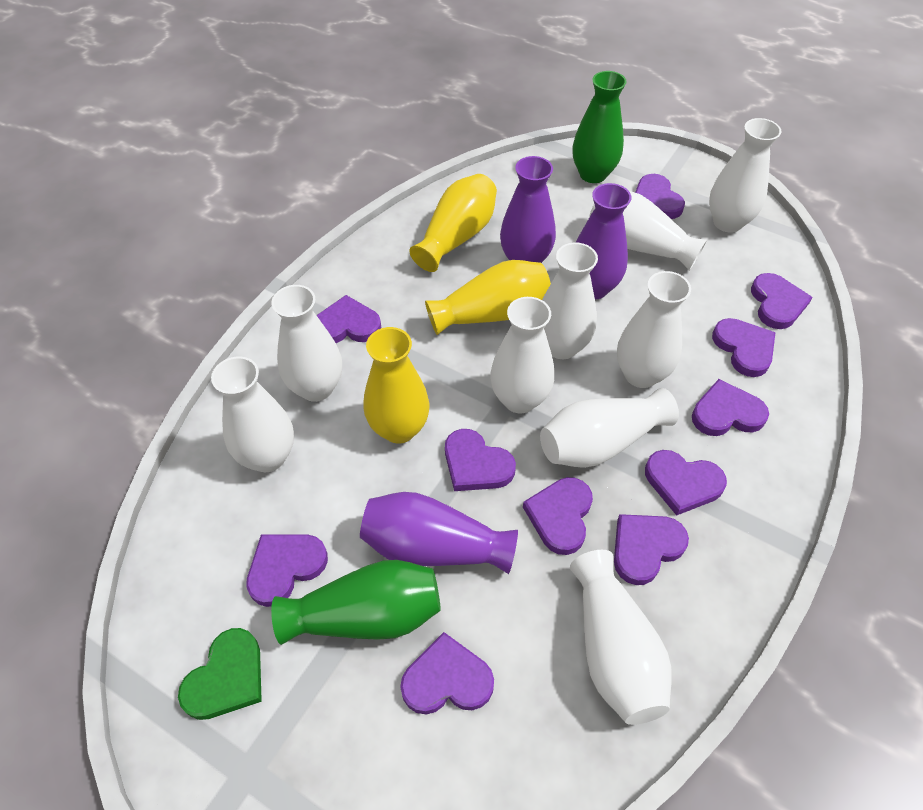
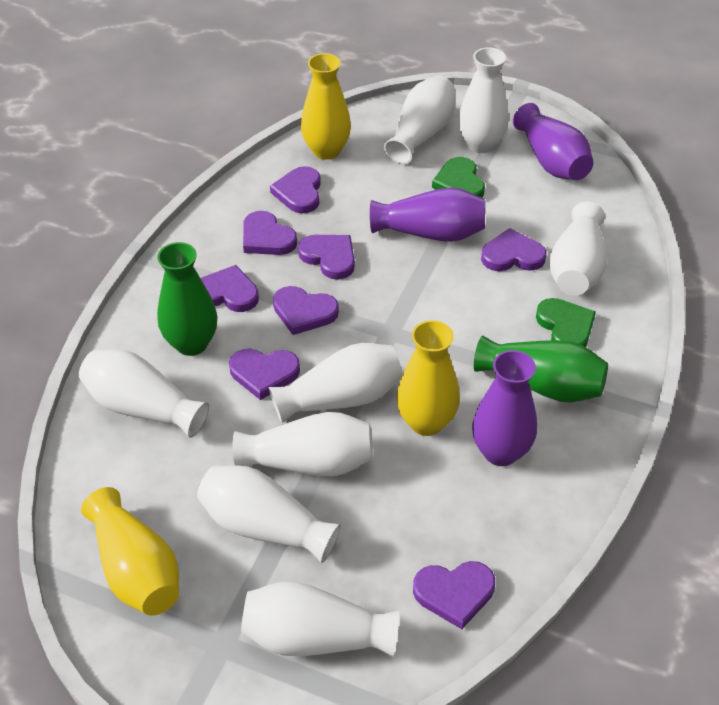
green heart: [178,628,262,720] = 1 -> [432,157,485,197] [536,298,596,347] = 2
purple heart: [246,534,328,607] [317,295,381,343] [400,632,494,715] [445,429,516,491] [523,477,593,555] [614,514,689,585] [635,174,685,219] [645,450,727,516] [692,379,769,436] [712,318,776,377] [751,273,813,329] = 11 -> [201,265,259,312] [229,348,300,400] [243,211,297,255] [270,166,321,213] [273,286,339,335] [298,235,355,280] [413,561,495,629] [481,228,547,271] = 8
white vase: [211,356,294,472] [271,285,342,402] [490,297,554,413] [540,388,679,468] [542,243,598,359] [570,550,672,725] [589,191,707,271] [617,271,691,388] [709,118,781,233] = 9 -> [79,349,209,438] [197,465,341,563] [233,412,373,477] [241,582,399,657] [269,343,402,423] [384,76,455,164] [458,47,509,153] [549,202,606,296] = 8

